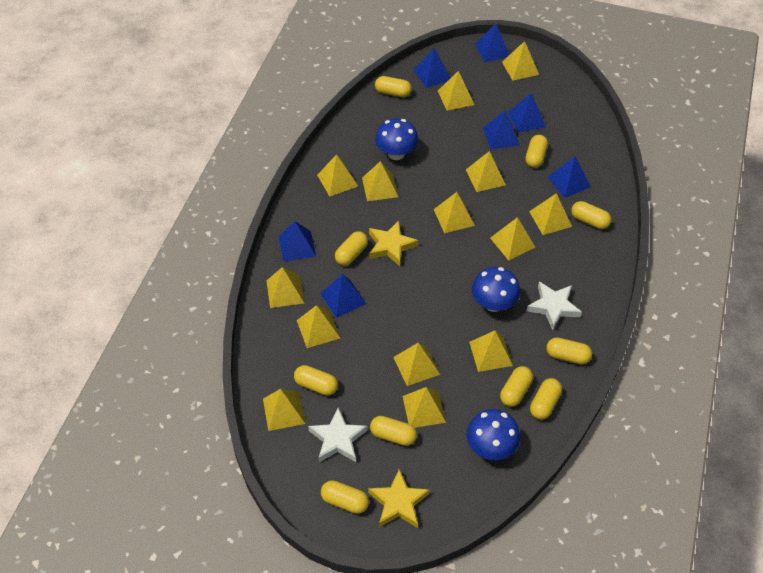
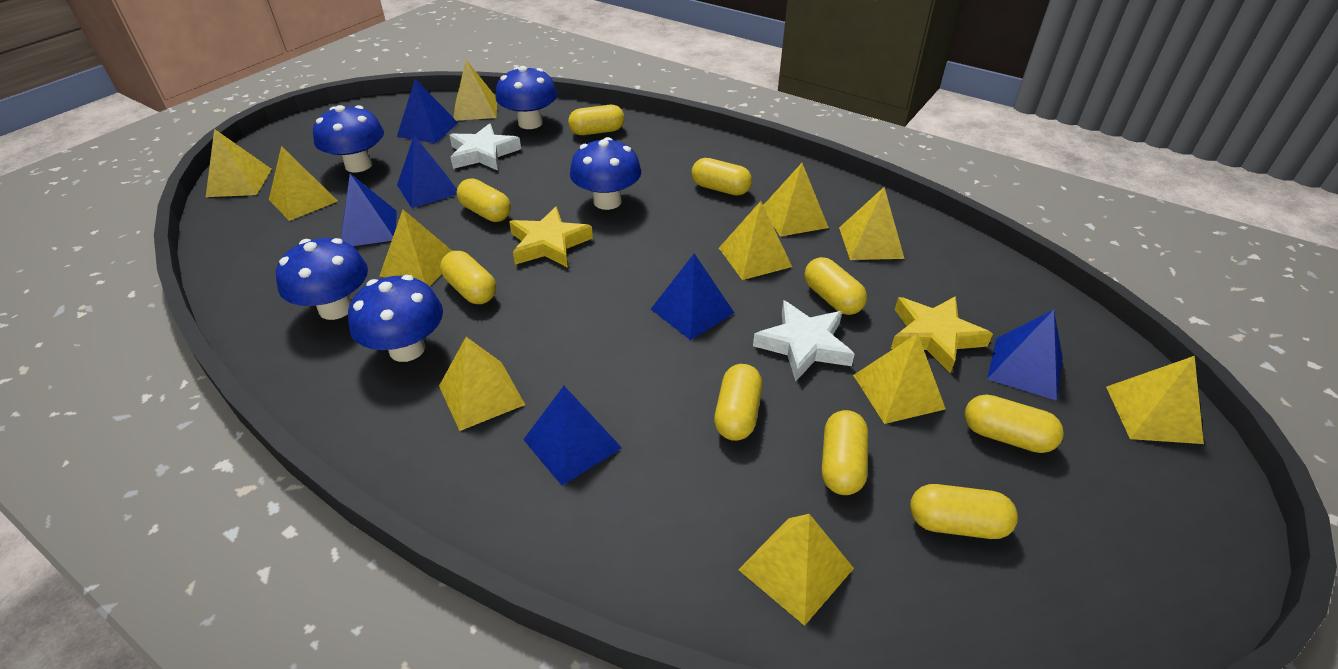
blue mushroom: [375,118,418,160] [467,409,520,460] [472,267,520,312] = 3 -> [276,238,368,320] [313,105,384,172] [348,275,443,362] [496,66,558,129] [570,137,641,210] = 5
blue pyramid: [279,221,316,262] [320,274,366,318] [414,48,451,88] [475,24,510,62] [483,110,520,149] [508,93,546,133] [548,156,591,198] = 7 -> [341,173,397,246] [397,79,458,144] [397,136,457,208] [523,386,622,486] [651,253,734,340] [987,310,1063,401] = 6
yellow capsule: [294,365,338,396] [321,480,369,514] [335,231,368,266] [370,416,417,446] [375,76,412,97] [500,366,533,407] [525,135,548,168] [530,378,562,420] [546,337,592,365] [571,201,611,229] = 10 -> [440,251,496,304] [457,178,511,222] [568,105,625,135] [692,158,752,196] [714,364,762,441] [805,257,867,315] [822,410,868,495] [910,484,1018,539] [965,395,1064,453] = 9
yellow pyramid: [263,389,305,431] [267,267,304,308] [297,305,340,348] [317,154,358,196] [362,161,398,201] [393,343,440,386] [402,387,446,428] [434,192,475,233] [438,71,474,111] [466,151,506,192] [469,330,513,372] [490,217,536,261] [502,41,539,81] [529,193,572,235] = 14 -> [206,129,272,197] [269,146,338,221] [380,210,452,287] [439,337,525,431] [453,60,497,121] [719,201,792,280] [738,514,854,626] [763,163,829,237] [839,187,905,260] [853,333,946,424] [1106,356,1204,444] = 11

